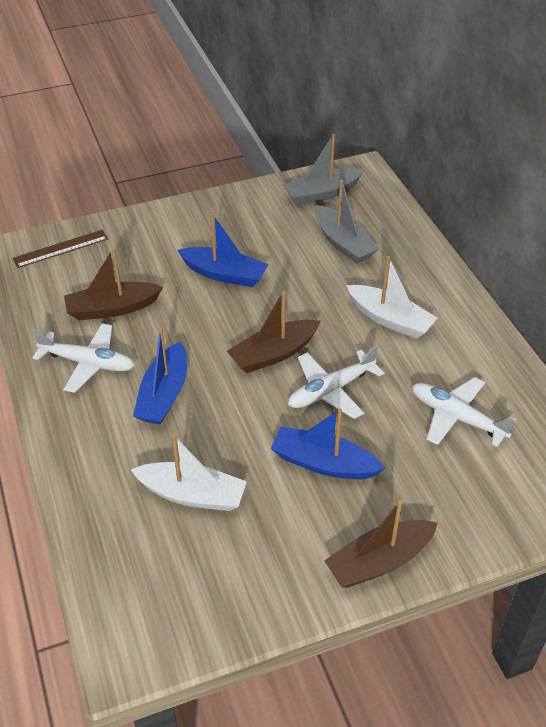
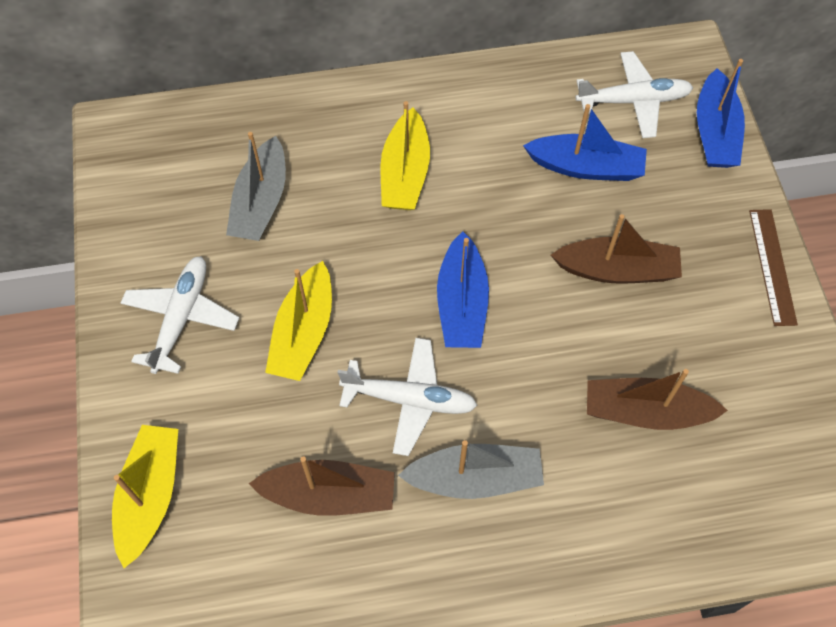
white boat: [131,435,247,511] [346,256,438,339] = 2 -> none = 0
yellow boat: none = 0 -> [112,425,178,568] [265,261,332,381] [381,101,430,210] = 3

